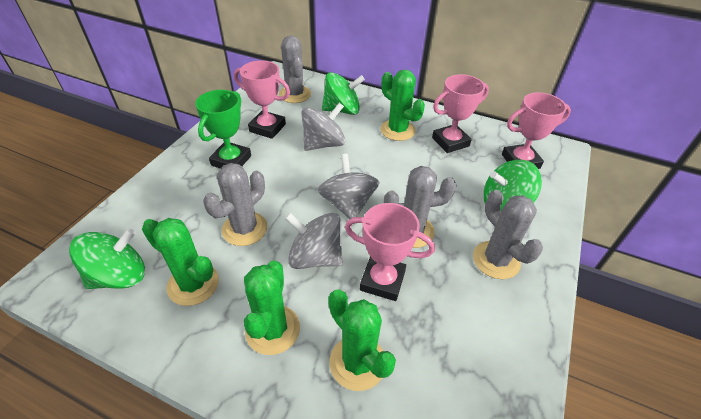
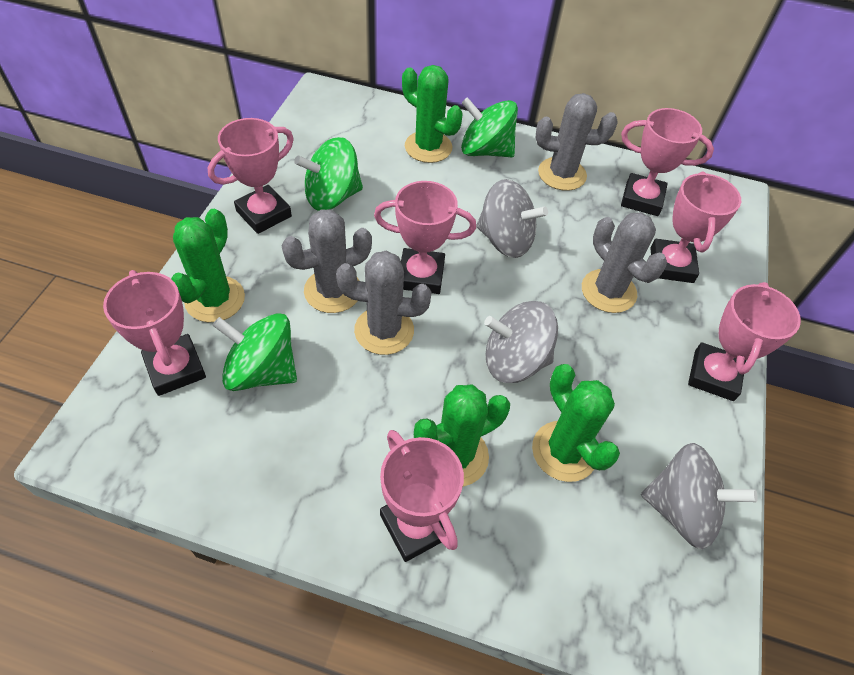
green trophy: [195,90,251,169] = 1 -> none = 0
pink trophy: [234,60,290,139] [345,203,435,301] [432,74,489,153] [502,92,571,169] = 4 -> [103,270,206,396] [208,118,294,234] [374,181,476,294] [380,430,464,562] [621,108,714,216] [650,171,741,283] [688,282,801,401] = 7

